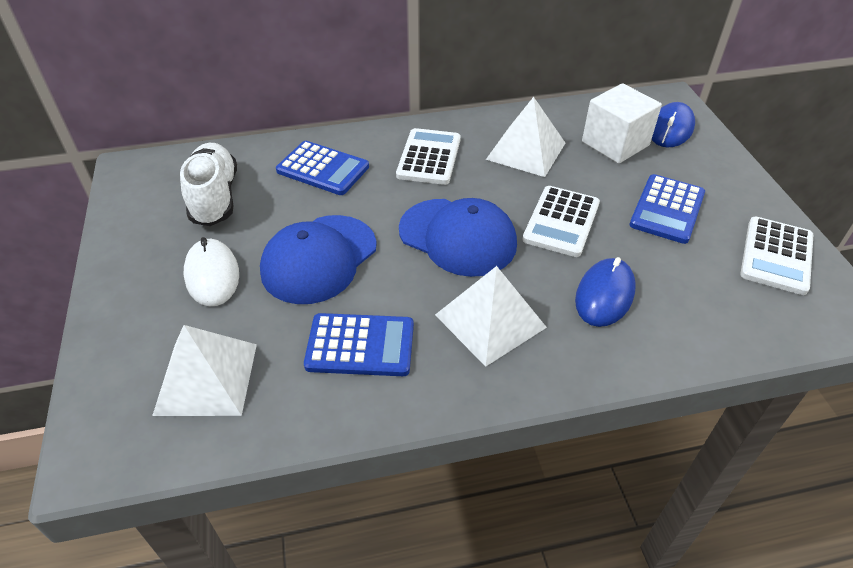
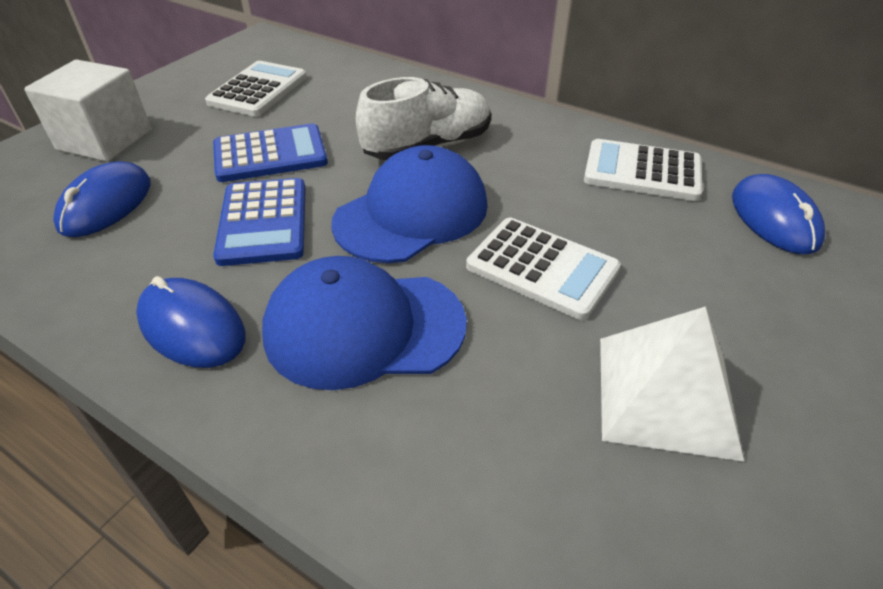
blue calculator: [276,141,369,195] [304,313,414,376] [630,174,705,244] = 3 -> [213,123,328,182] [213,178,306,266] = 2
blue mouse: [575,257,636,327] [652,102,695,147] = 2 -> [53,161,150,237] [136,276,246,368] [732,174,825,254] = 3
white mouse: [184,237,239,306] = 1 -> none = 0
white pyramid: [152,325,257,416] [435,266,547,367] [486,97,565,177] = 3 -> [600,306,744,462] = 1

